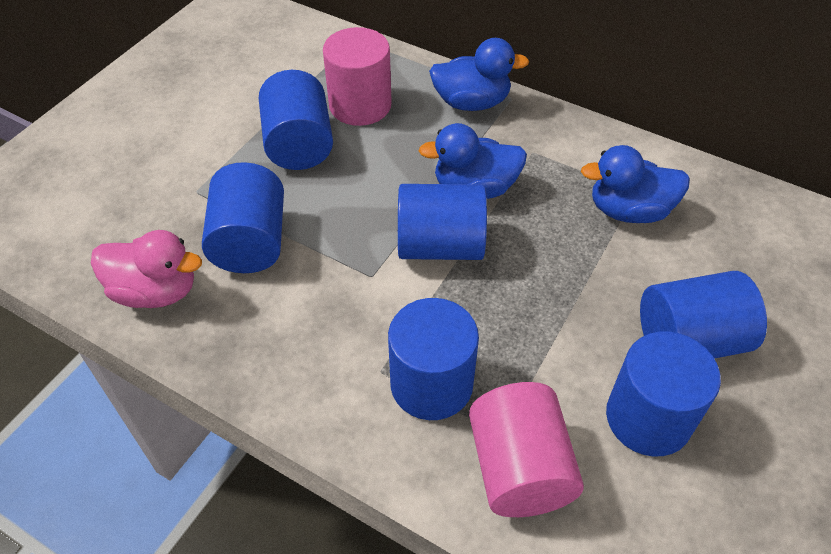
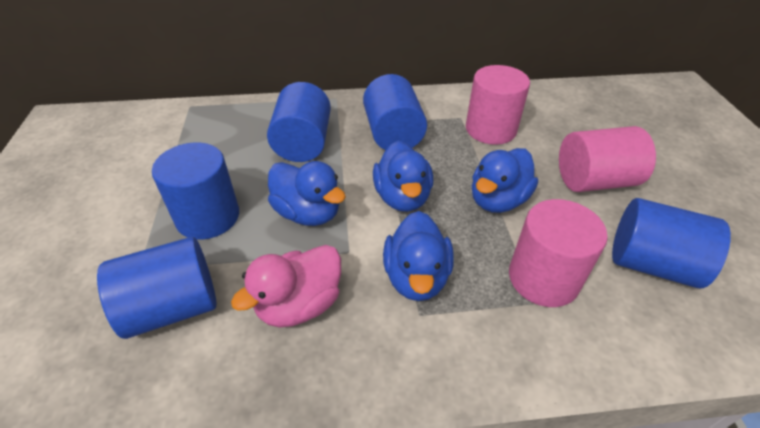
blue cylinder: [202,162,284,273] [259,70,333,170] [388,298,479,420] [398,184,487,260] [606,331,721,456] [640,271,767,359] = 6 -> [97,237,216,339] [152,142,239,240] [267,82,331,162] [363,74,427,150] [612,198,731,288] = 5
blue duck: [419,123,527,199] [429,38,529,111] [581,145,690,223] = 3 -> [268,161,346,226] [373,141,433,212] [383,211,454,301] [472,148,538,213] = 4
pink cylinder: [323,27,392,126] [469,382,584,517] = 2 -> [466,65,530,145] [509,199,608,307] [559,126,656,192] = 3

